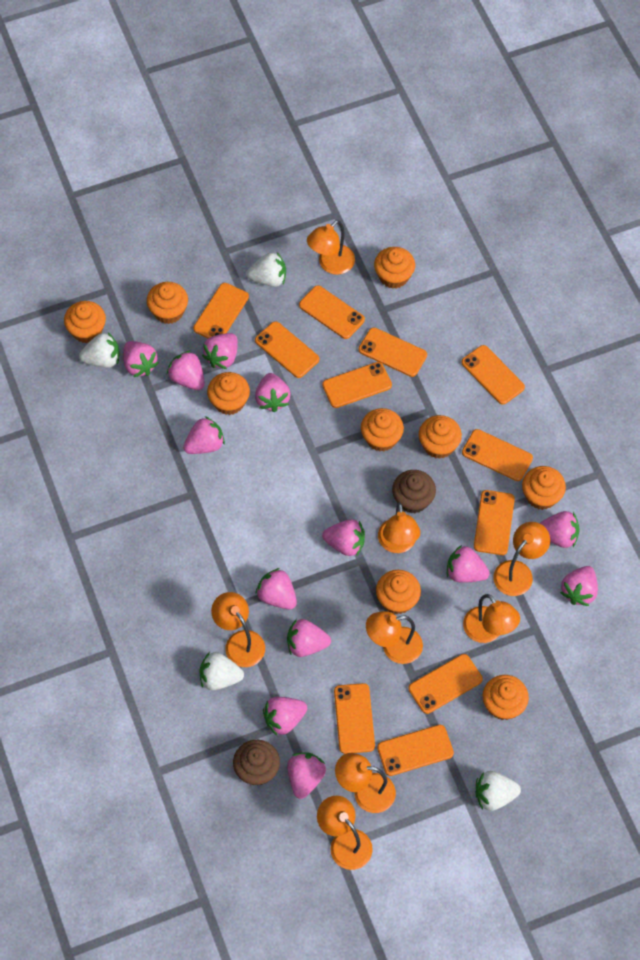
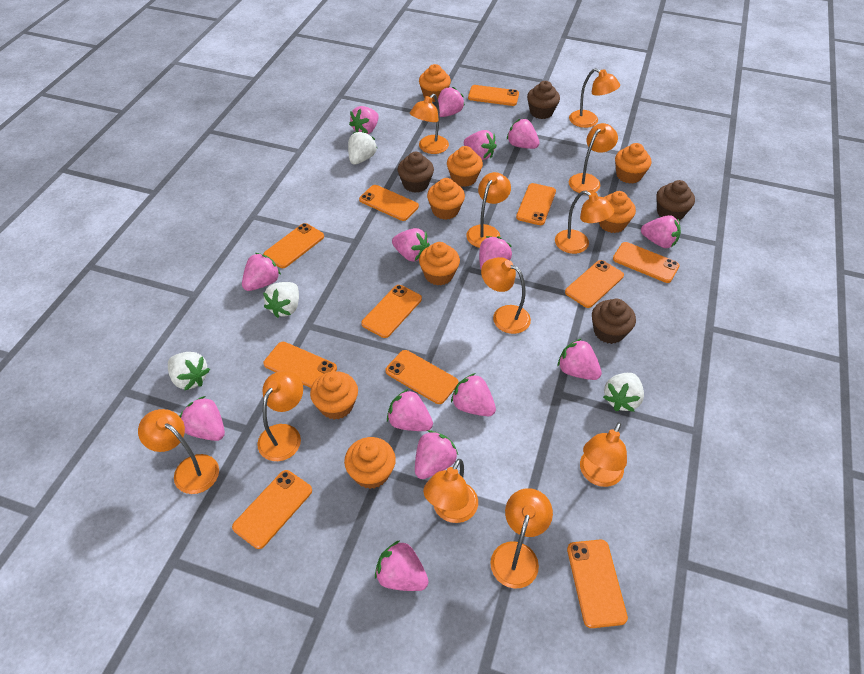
brown cupcake: [233,740,280,786] [392,470,436,513] = 2 -> [398,152,434,193] [527,81,560,119] [592,299,636,344] [656,180,695,221] = 4
orange cupcake: [64,301,106,343] [147,282,188,324] [207,372,250,415] [361,408,404,452] [374,247,415,289] [376,570,421,614] [419,415,462,459] [483,675,529,720] [522,466,566,510] = 9 -> [310,371,358,420] [344,437,396,489] [419,64,451,102] [419,242,460,286] [427,178,465,220] [447,146,483,187] [599,191,636,233] [615,143,651,184] = 8
orange lamp: [211,592,265,667] [307,220,355,275] [317,796,373,870] [335,753,396,813] [366,611,423,664] [378,503,420,553] [463,594,520,643] [493,522,550,596] = 8 -> [138,409,219,494] [257,370,303,461] [410,94,449,154] [423,459,478,523] [466,172,511,248] [481,257,531,334] [490,488,553,589] [555,191,614,254] [569,68,620,128] [569,123,618,193] [580,422,627,487] = 11
pink strawberry: [123,341,159,377] [167,350,205,390] [183,416,225,454] [202,333,238,369] [255,373,291,412] [255,568,297,610] [263,697,307,736] [287,619,331,657] [287,753,326,799] [322,519,365,557] [447,545,490,582] [540,511,580,548] [560,566,598,606] = 13 -> [180,396,225,441] [242,253,281,291] [349,106,379,134] [375,540,429,591] [387,389,433,431] [392,228,430,262] [415,430,458,479] [438,87,465,117] [451,373,496,416] [464,130,497,160] [479,236,512,269] [507,118,540,149] [558,338,602,380] [641,215,681,248] = 14

